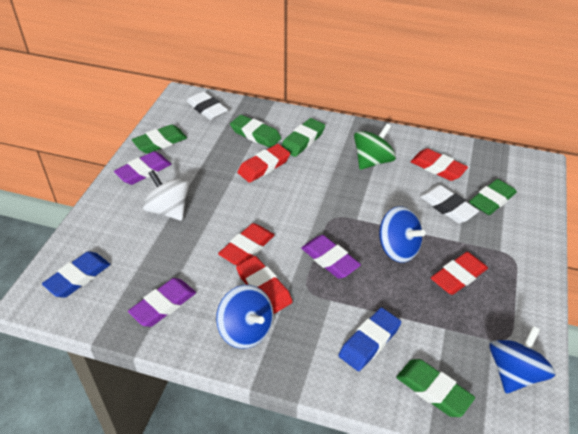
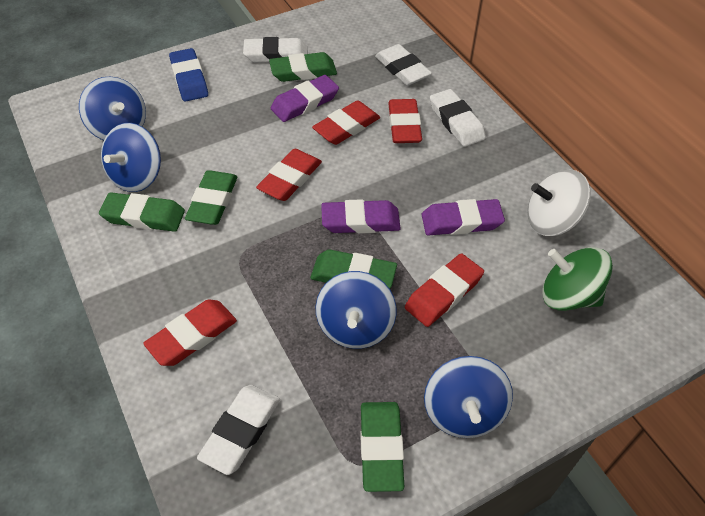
blue eraser: [42,251,110,298] [339,308,401,371] = 2 -> [169,48,208,102] = 1
blue spinning top: [216,285,273,349] [379,206,426,263] [489,326,555,393] = 3 -> [79,77,146,140] [101,123,161,192] [316,271,396,349] [424,356,513,438] = 4
white eraser: [187,91,228,120] [420,185,479,223] = 2 -> [197,385,280,475] [243,37,308,63] [375,44,432,86] [430,89,486,147] = 4

